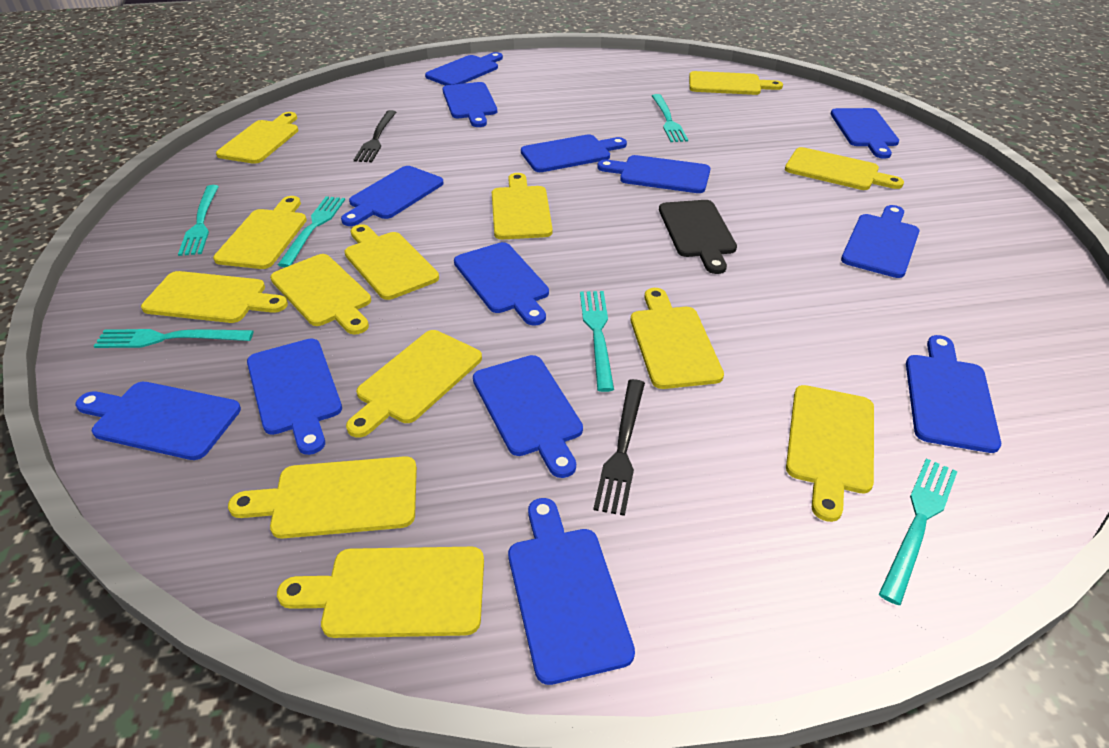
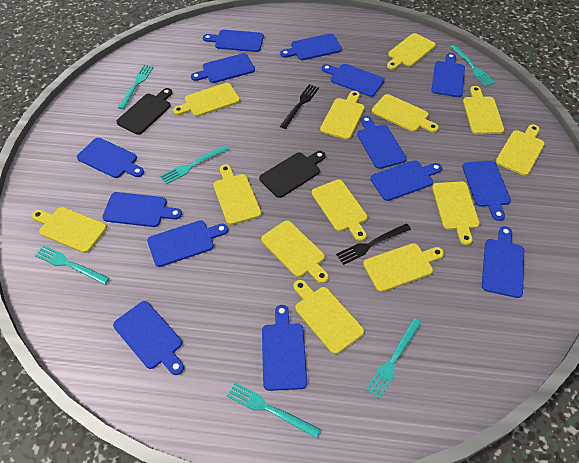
black cutting board: [659,200,737,274] = 1 -> [116,88,172,135] [259,151,326,198] = 2
blue cutting board: [75,382,241,460] [247,339,342,455] [341,166,444,226] [425,52,503,86] [442,82,497,127] [454,242,549,326] [473,355,583,478] [508,498,635,685] [521,134,627,172] [597,155,711,193] [831,108,899,159] [841,205,919,278] [906,335,1001,453] = 13 -> [77,138,144,178] [102,192,182,227] [113,301,184,375] [147,220,228,267] [191,53,255,83] [203,30,264,52] [262,305,307,391] [280,34,342,60] [322,64,384,97] [357,116,407,169] [370,160,442,201] [431,53,465,97] [462,161,511,221] [482,226,524,298] = 14

